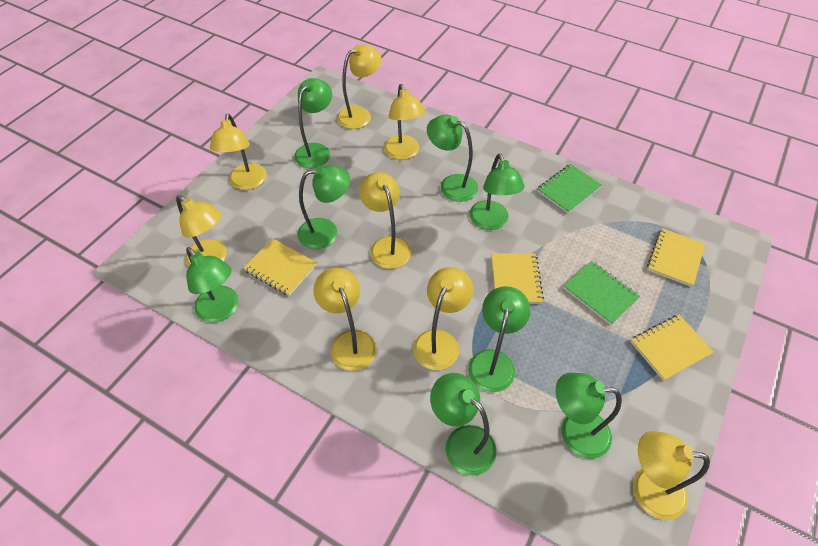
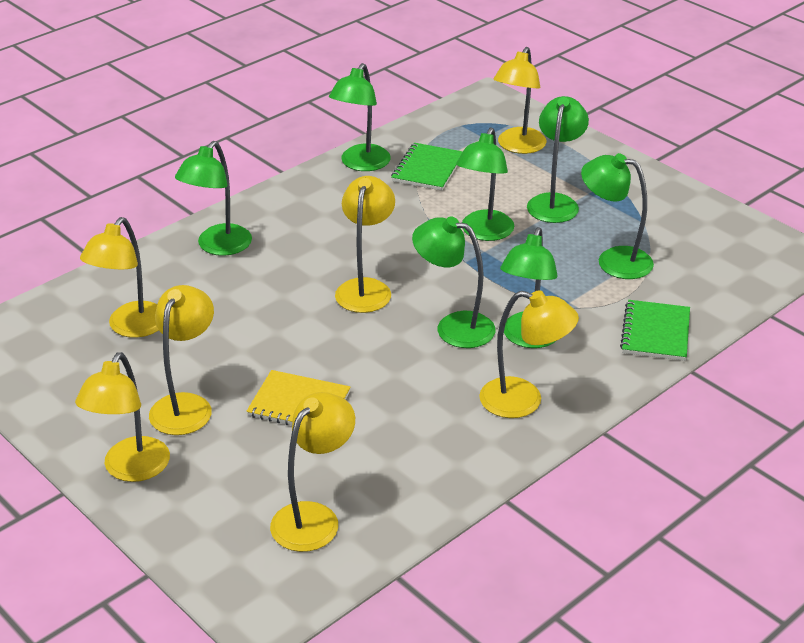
green lamp: [186,247,238,323] [294,78,332,168] [298,165,350,249] [427,115,478,202] [430,373,496,476] [468,286,530,392] [469,154,525,230] [556,373,622,459] = 8 -> [175,141,252,256] [329,63,391,171] [412,216,496,348] [456,127,514,241] [500,227,558,348] [527,96,589,223] [581,153,654,279] = 7
yellow lamp: [176,195,227,267] [210,114,267,190] [313,268,376,371] [337,44,381,129] [359,172,411,269] [384,84,425,160] [413,267,473,370] [633,431,710,520] = 8 -> [75,352,170,482] [80,217,159,338] [149,285,214,435] [270,392,355,552] [335,176,395,313] [479,290,579,418] [494,47,547,154] = 7
yellow notebook: [244,238,317,296] [491,253,544,304] [631,315,714,381] [647,228,705,287] = 4 -> [246,370,351,425] = 1

